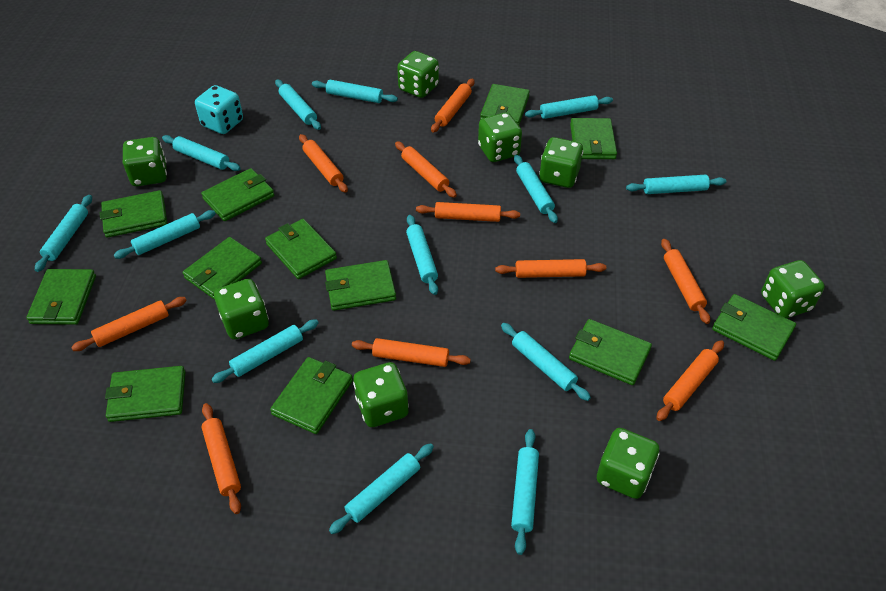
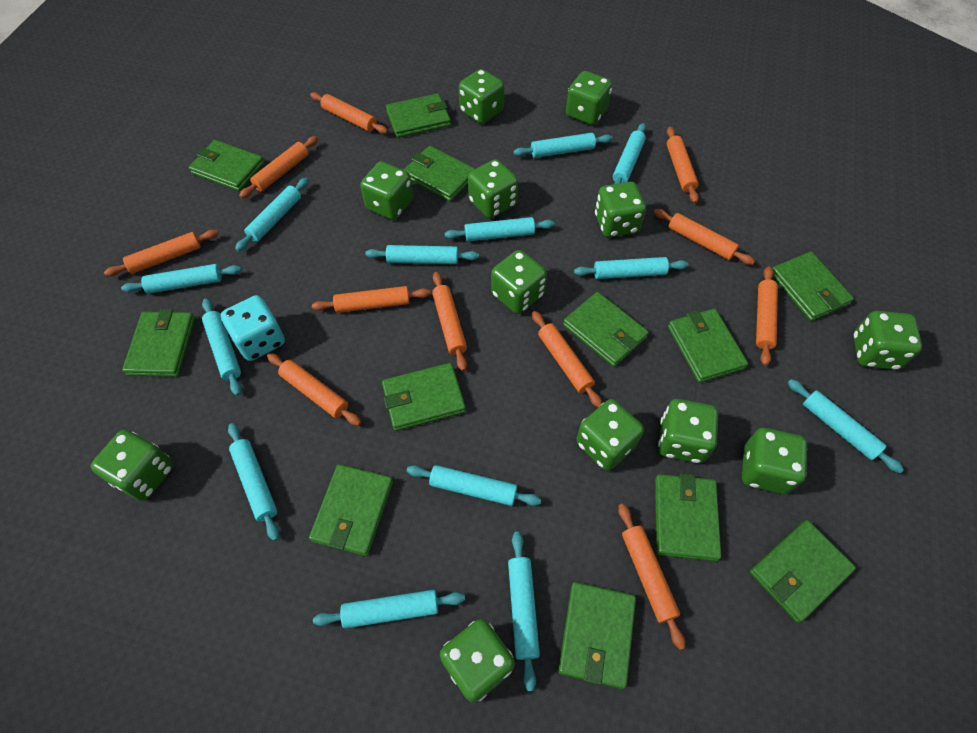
green dice: [123,137,167,186] [214,279,269,340] [353,362,409,427] [397,51,439,98] [478,113,522,162] [539,137,583,188] [597,428,660,499] [761,260,825,318] = 8 -> [91,430,174,501] [360,162,413,220] [440,619,515,703] [459,69,504,124] [468,159,518,218] [491,250,547,314] [566,71,612,125] [576,399,644,471] [595,182,646,237] [658,399,718,463] [742,428,807,494] [853,311,922,370] = 12
orange rolling pin: [71,297,187,351] [201,403,241,514] [299,134,348,193] [352,338,471,367] [395,141,457,198] [416,202,520,222] [431,79,475,132] [495,259,606,278] [656,340,724,421] [661,239,710,324] = 10 -> [104,230,218,277] [239,136,318,198] [267,353,361,426] [310,92,388,134] [312,286,431,313] [432,272,467,371] [532,311,602,408] [618,503,685,650] [654,209,755,265] [667,127,699,203] [756,266,778,366] = 11

